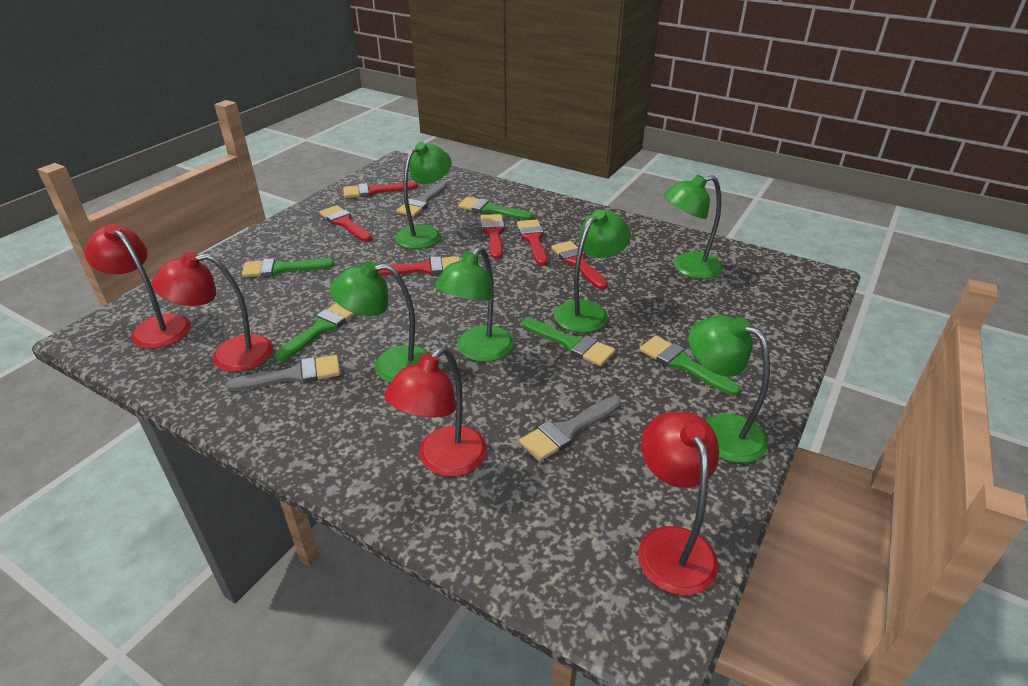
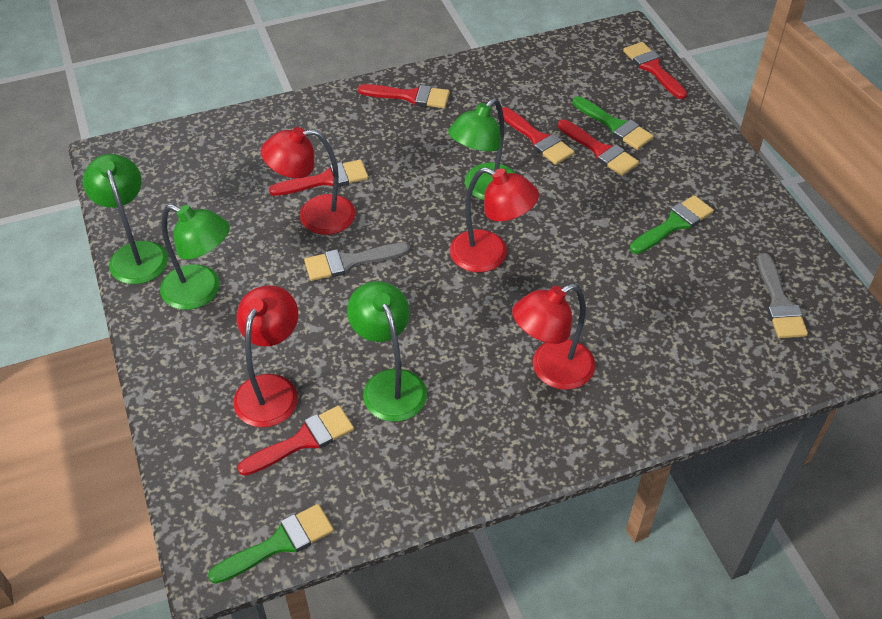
green brush: [242,258,335,277] [274,303,355,361] [458,197,533,220] [522,318,615,366] [639,336,741,396] = 5 -> [208,504,334,584] [573,96,654,150] [630,195,714,254] = 3
green lamp: [330,261,430,383] [395,142,452,249] [435,247,514,362] [554,209,631,333] [664,175,723,279] [688,315,770,463] = 6 -> [83,154,168,284] [160,204,230,310] [347,281,427,422] [448,98,515,200] = 4
grey brush: [226,355,340,391] [396,182,447,217] [519,397,620,461] = 3 -> [304,243,410,281] [757,253,808,338] = 2

